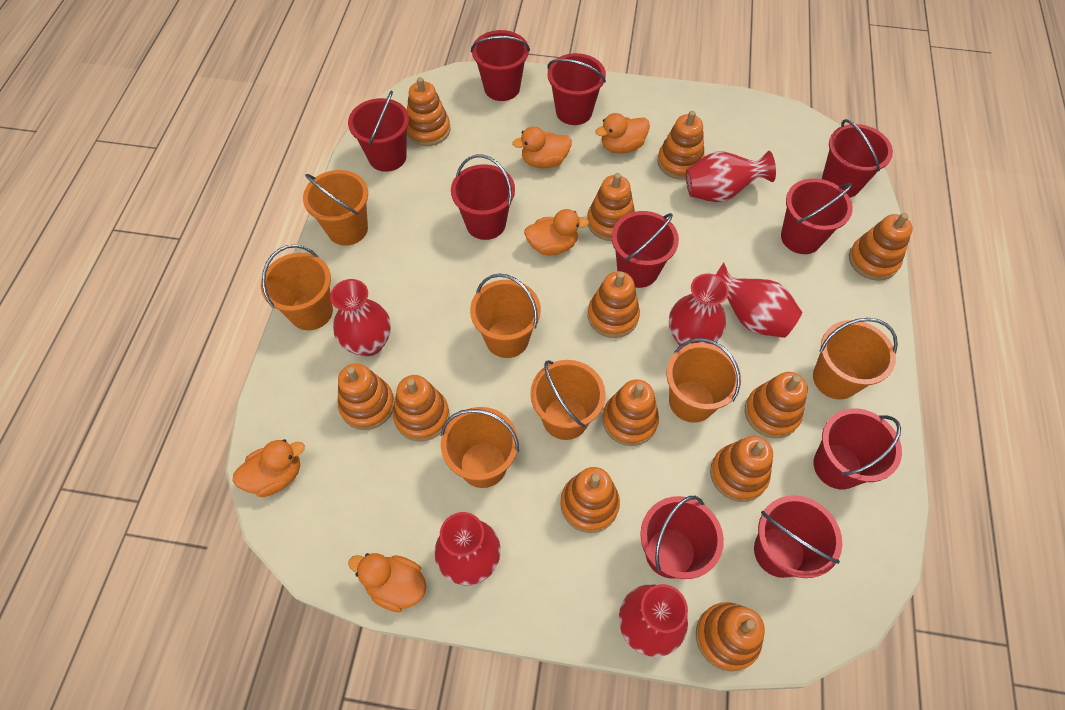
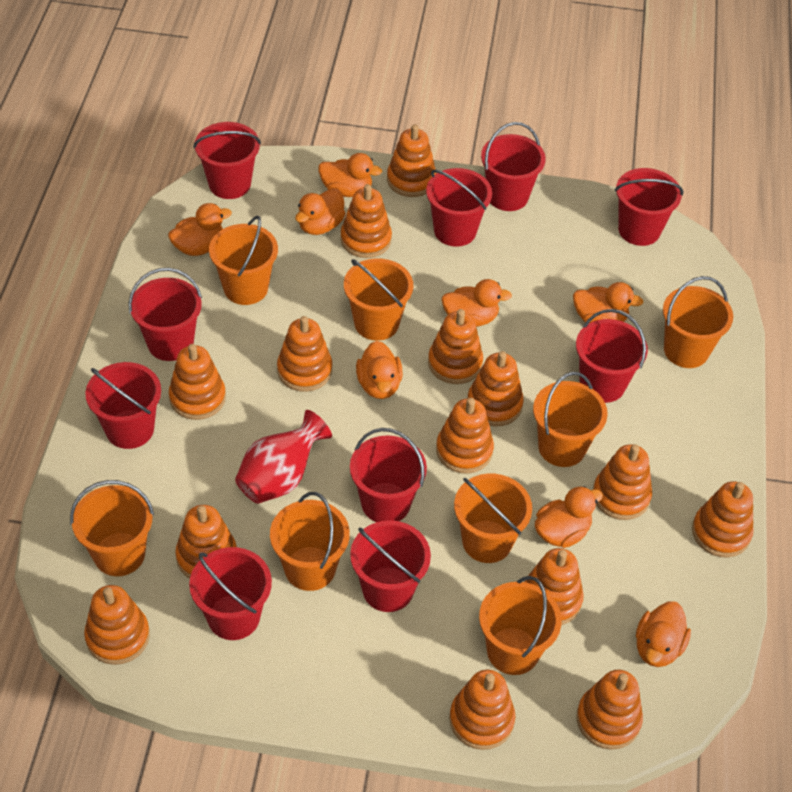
orange bucket: [261,245,333,330] [303,170,368,246] [441,407,519,488] [470,274,541,358] [530,360,606,440] [667,338,741,423] [813,318,898,400] = 7 -> [70,480,154,576] [209,216,278,305] [270,492,350,591] [344,259,413,341] [454,474,532,563] [479,576,562,675] [533,372,608,467] [663,276,733,368] = 8
orange duck: [233,440,305,497] [348,553,427,613] [512,126,572,168] [524,209,589,255] [595,113,650,154] = 5 -> [168,203,232,256] [295,188,345,235] [318,153,382,197] [356,341,403,399] [441,279,512,327] [535,486,603,548] [573,282,644,323] [636,601,691,667] = 8
orange stacking toy: [338,363,395,430] [393,375,449,442] [407,77,450,146] [560,467,620,533] [587,173,635,241] [588,271,640,338] [602,379,659,446] [657,111,705,180] [696,602,765,672] [710,436,773,502] [745,372,808,438] [849,213,913,281] = 12 -> [84,585,150,665] [169,344,226,420] [175,505,237,578] [277,316,332,392] [340,184,392,258] [387,124,436,197] [428,309,483,384] [436,398,494,474] [449,670,515,750] [468,351,524,427] [524,548,584,625] [576,670,643,750] [593,444,652,520] [692,481,753,557] = 14
red vase: [330,279,391,356] [434,512,501,585] [619,584,688,657] [669,274,729,346] [686,151,776,202] [716,263,802,338] = 6 -> [235,410,332,504] = 1

